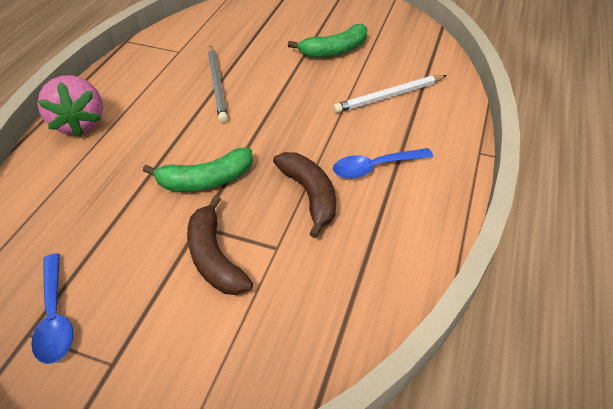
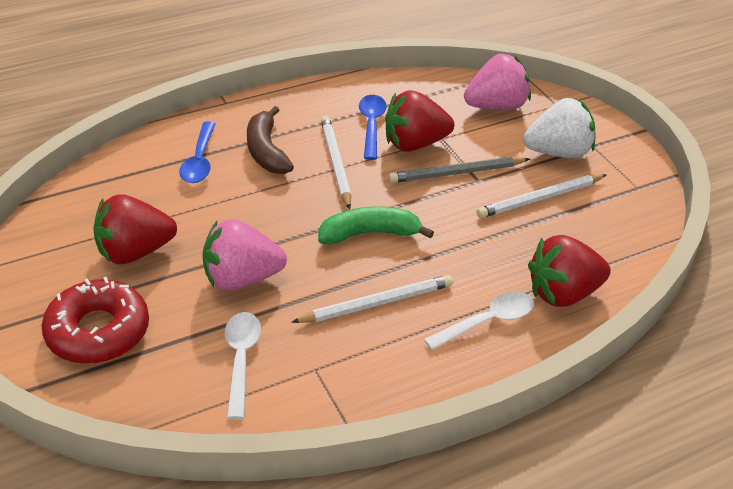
brown banana: [187,196,253,295] [273,152,336,238] = 2 -> [247,106,294,174] = 1
green banana: [143,147,253,191] [288,24,368,58] = 2 -> [318,206,434,245] = 1
pink strawberry: [37,75,103,137] = 1 -> [202,219,287,291] [464,54,531,110] = 2
red donut: none = 0 -> [41,277,149,364] = 1
red strawberry: none = 0 -> [93,194,177,265] [385,90,454,152] [528,235,611,307] = 3
white pencil: [333,75,447,113] = 1 -> [291,275,453,323] [321,115,351,210] [477,174,607,218] = 3
white spoon: none = 0 -> [225,312,261,419] [424,292,534,350] = 2
white strawberry: none = 0 -> [523,98,596,158] = 1

